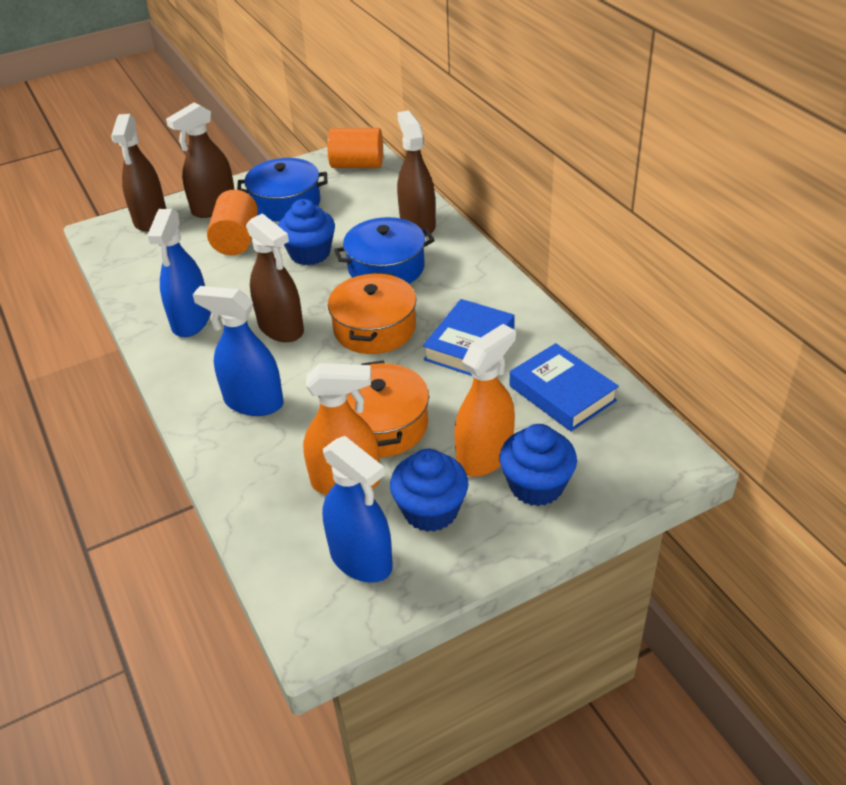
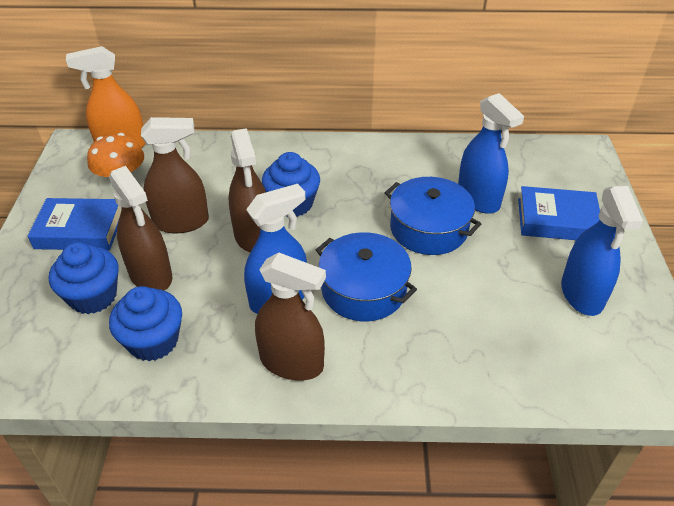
orange cylinder: [207,190,258,255] [327,128,383,168] = 2 -> none = 0
orange mushroom: none = 0 -> [87,133,144,177] = 1
orange pot: [328,272,417,354] [347,361,429,457] = 2 -> none = 0
orange spray bottle: [303,363,380,495] [454,324,516,477] = 2 -> [66,46,146,148] = 1

